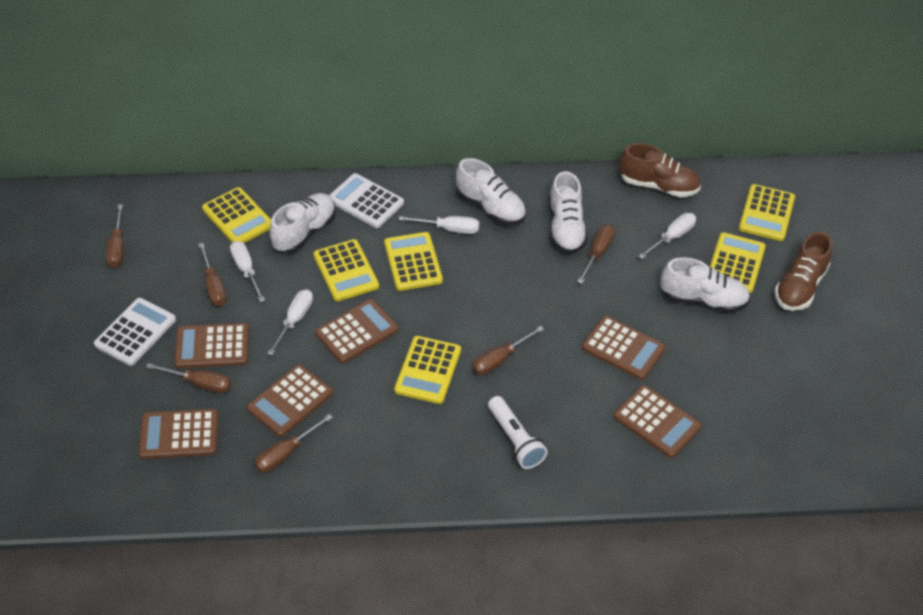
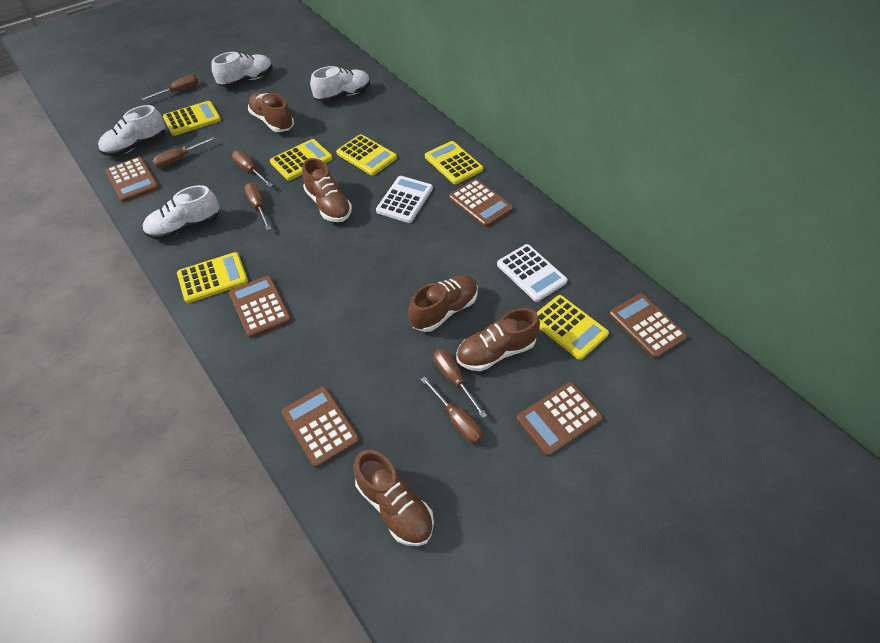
brown shoe: [620,143,701,197] [774,232,832,311] = 2 -> [248,92,294,132] [302,158,352,222] [353,450,434,546] [408,275,478,332] [456,308,540,371] = 5
white flashlight: [488,396,548,469] = 1 -> none = 0
white screwdriver: [230,241,265,303] [267,289,313,356] [399,216,479,234] [638,213,696,259] = 4 -> none = 0

